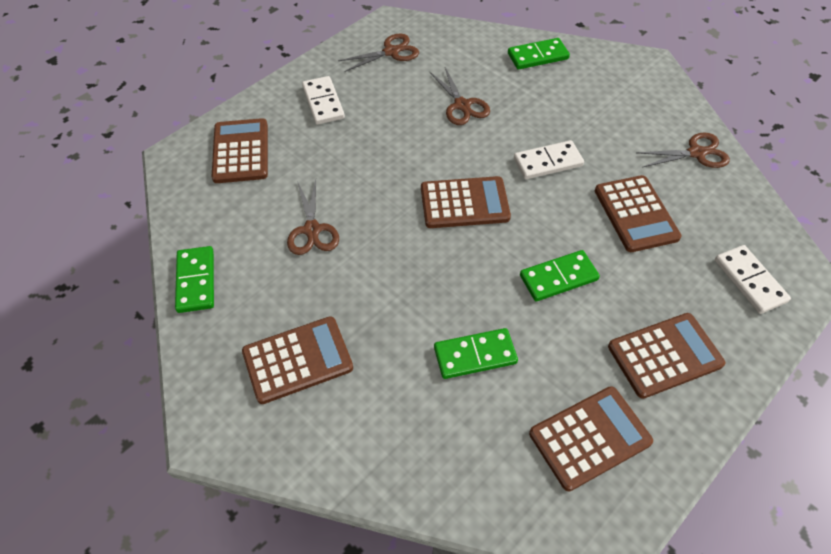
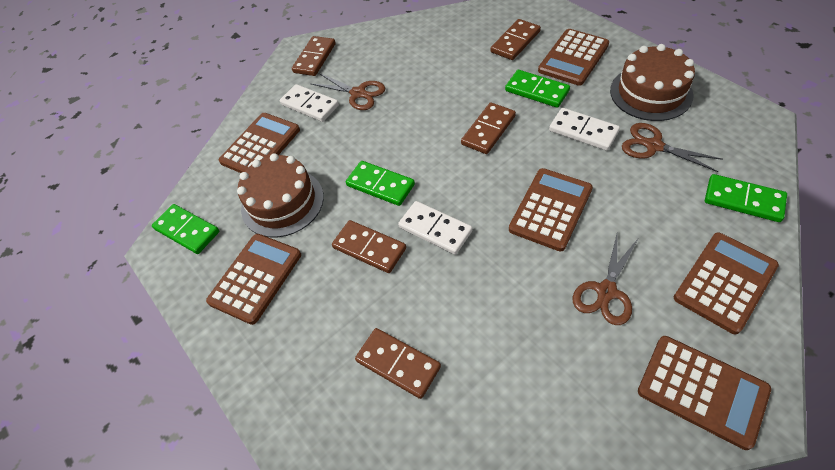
brown cake: none = 0 -> [237,153,324,237] [610,44,695,121] = 2
brown domino: none = 0 -> [292,36,336,76] [332,220,406,273] [355,328,441,399] [461,102,516,154] [491,19,541,60] = 5
brown scissors: [287,179,339,255] [338,33,419,72] [430,67,490,125] [636,133,730,168] = 4 -> [310,73,385,110] [573,231,638,325] [622,123,723,172] = 3

